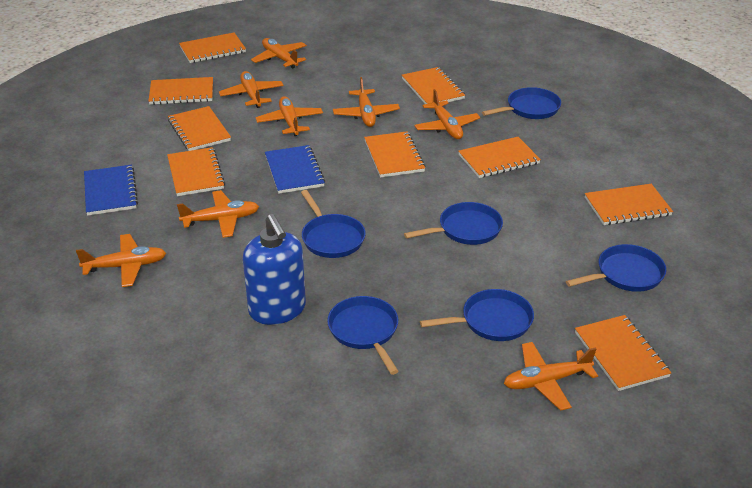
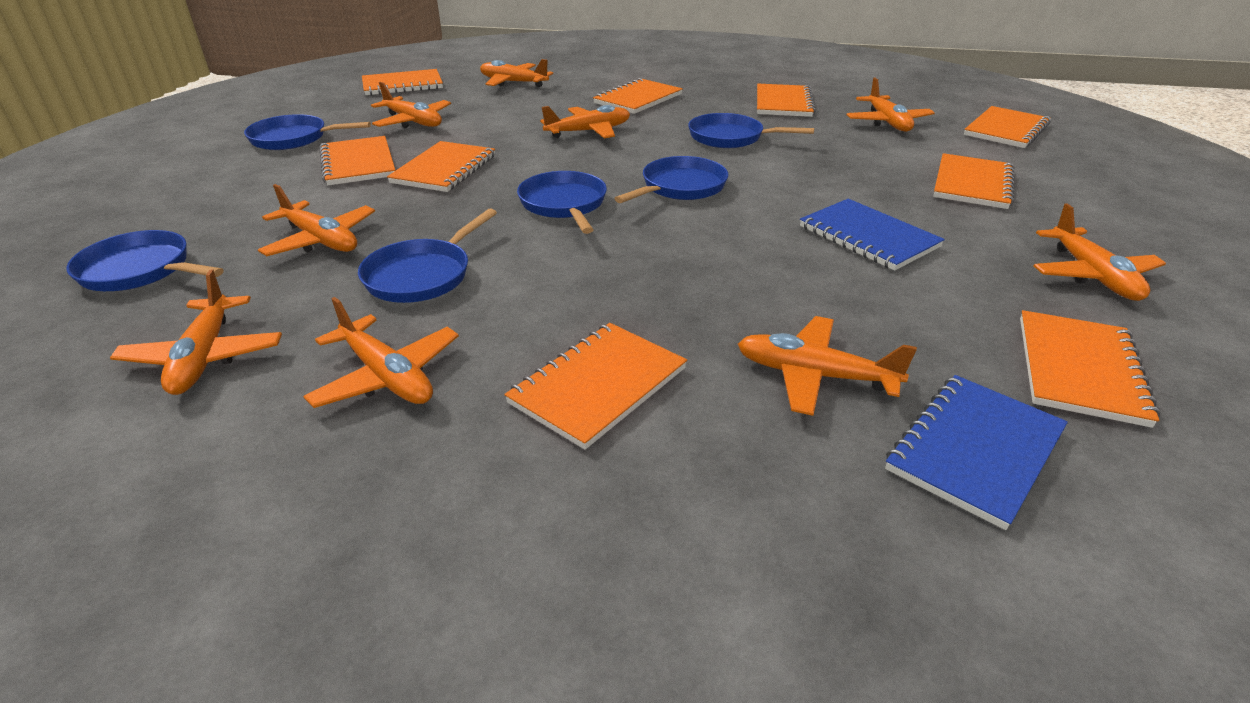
blue soap dispenser: [243,214,306,325] = 1 -> none = 0
orange plane: [76,234,166,287] [177,190,259,238] [219,71,283,108] [251,38,307,69] [256,96,323,136] [333,77,400,127] [414,89,480,139] [504,342,598,411] = 8 -> [110,269,282,395] [258,184,375,256] [303,297,459,408] [371,82,451,128] [480,59,553,87] [540,105,630,138] [738,316,917,416] [846,78,935,132] [1033,203,1166,301] = 9

